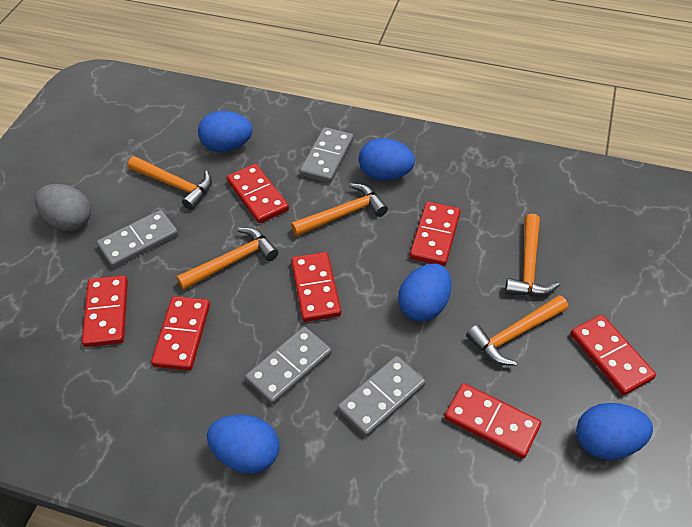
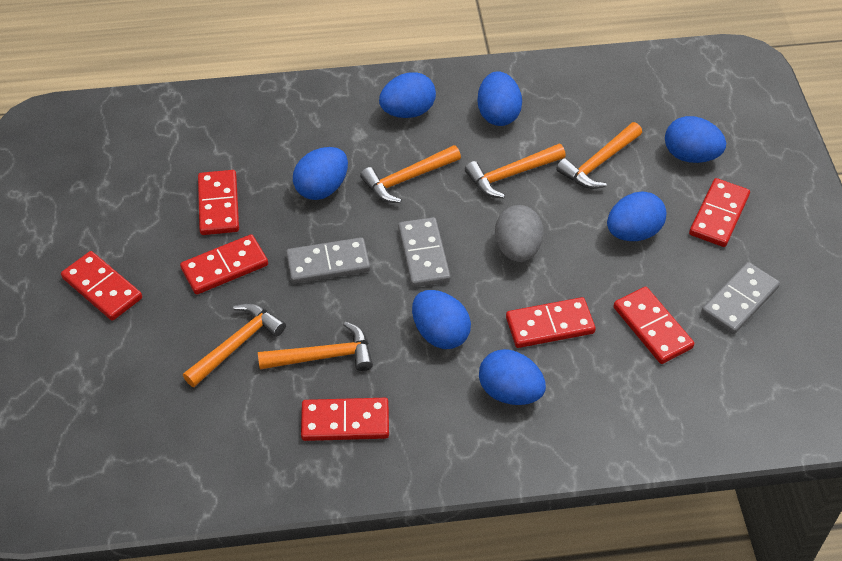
blue egg: [198,111,253,152] [207,414,280,474] [359,138,415,181] [398,264,451,321] [576,403,653,460] = 5 -> [293,147,348,200] [379,72,436,118] [412,290,471,349] [477,71,522,126] [479,349,546,405] [607,192,666,241] [665,116,726,163] = 7
grey domino: [97,210,178,268] [245,327,332,405] [300,127,354,183] [338,356,426,437] = 4 -> [286,237,370,284] [398,217,451,287] [701,262,780,334] = 3

